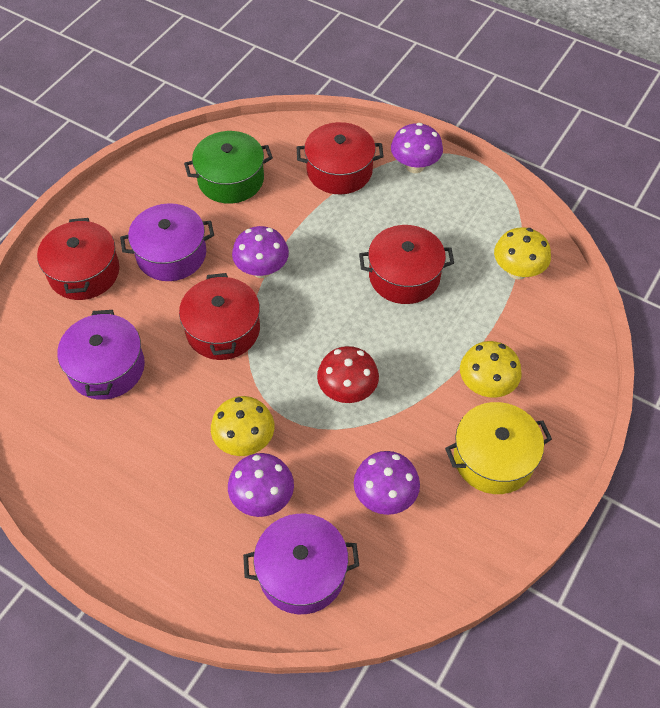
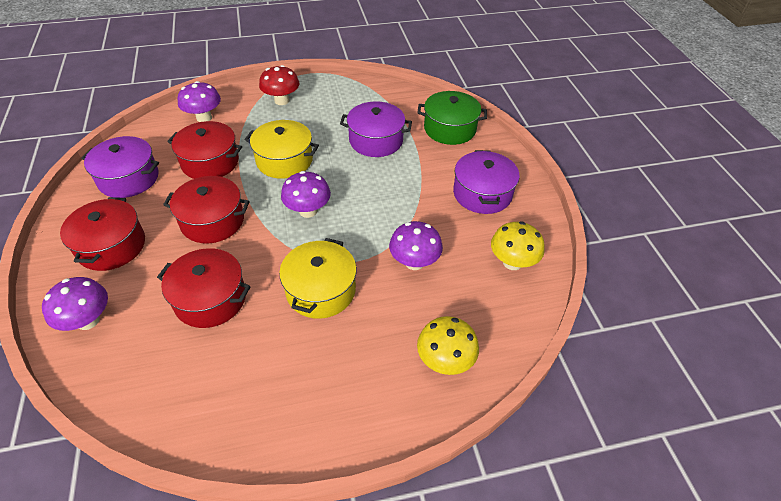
yellow mushroom: [211,396,275,456] [460,341,522,398] [494,227,551,280] = 3 -> [417,316,479,375] [491,221,545,270] = 2
yellow pot: [445,402,552,494] = 1 -> [245,120,319,179] [279,238,357,319] = 2

